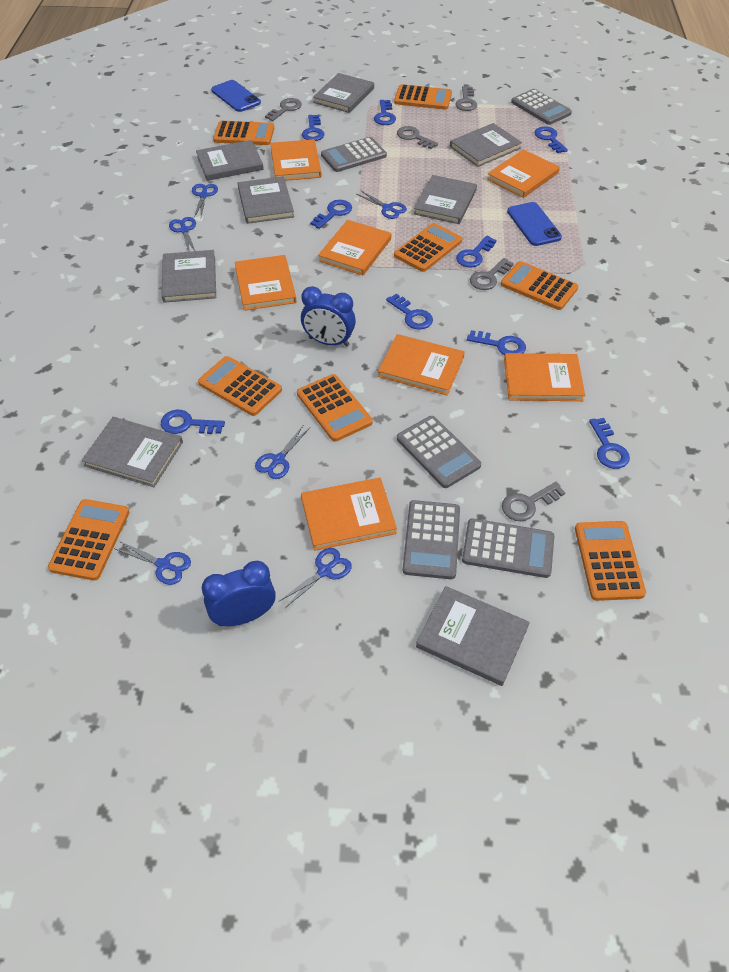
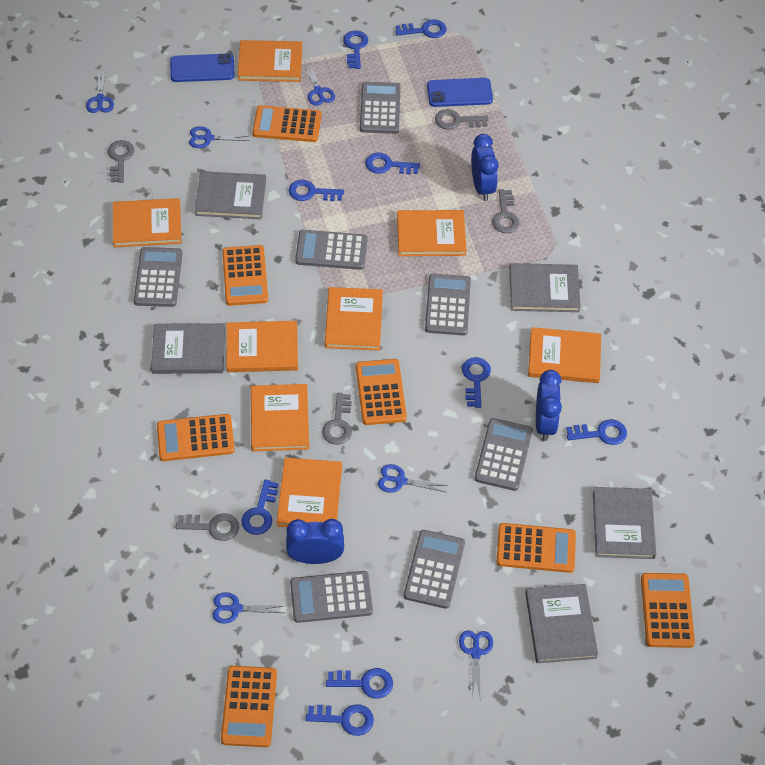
blue clock: [202,561,276,626] [301,286,356,347] = 2 -> [286,519,344,564] [471,134,499,201] [536,370,562,441] = 3
grey book: [81,417,183,487] [162,250,216,303] [196,140,264,181] [238,176,294,224] [313,73,374,113] [414,175,477,224] [416,586,530,686] [450,123,522,167] = 8 -> [151,323,225,374] [195,171,266,219] [509,263,581,312] [525,584,598,663] [593,487,656,559] = 5
grey calculator: [321,137,387,172] [397,416,481,488] [402,500,460,579] [462,518,554,578] [511,89,572,125] = 5 -> [134,247,182,307] [290,571,373,623] [295,230,367,270] [360,82,401,134] [404,530,465,609] [425,274,471,336] [475,418,533,491] = 7
orange book: [235,255,297,311] [270,139,321,181] [301,478,397,551] [318,220,391,275] [378,334,465,395] [487,149,560,198] [504,353,585,401] = 7 -> [113,198,181,247] [227,321,298,372] [238,40,302,82] [251,384,309,451] [277,458,342,527] [325,287,383,351] [397,210,467,256] [528,327,601,383] = 8
orange calculator: [48,499,129,581] [198,356,282,416] [213,121,274,145] [297,374,373,442] [394,84,452,110] [394,223,462,272] [501,261,578,310] [575,521,646,601] = 8 -> [157,414,235,461] [221,666,277,747] [222,245,268,306] [252,105,322,142] [356,359,407,425] [497,523,576,573] [641,573,695,648] = 7

